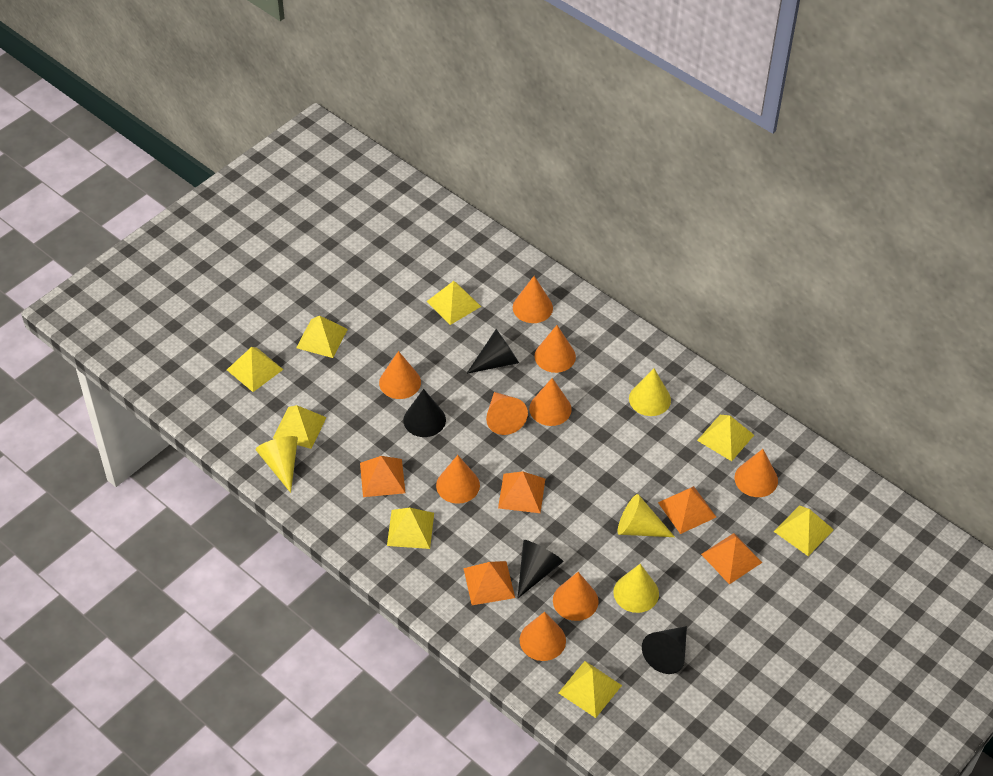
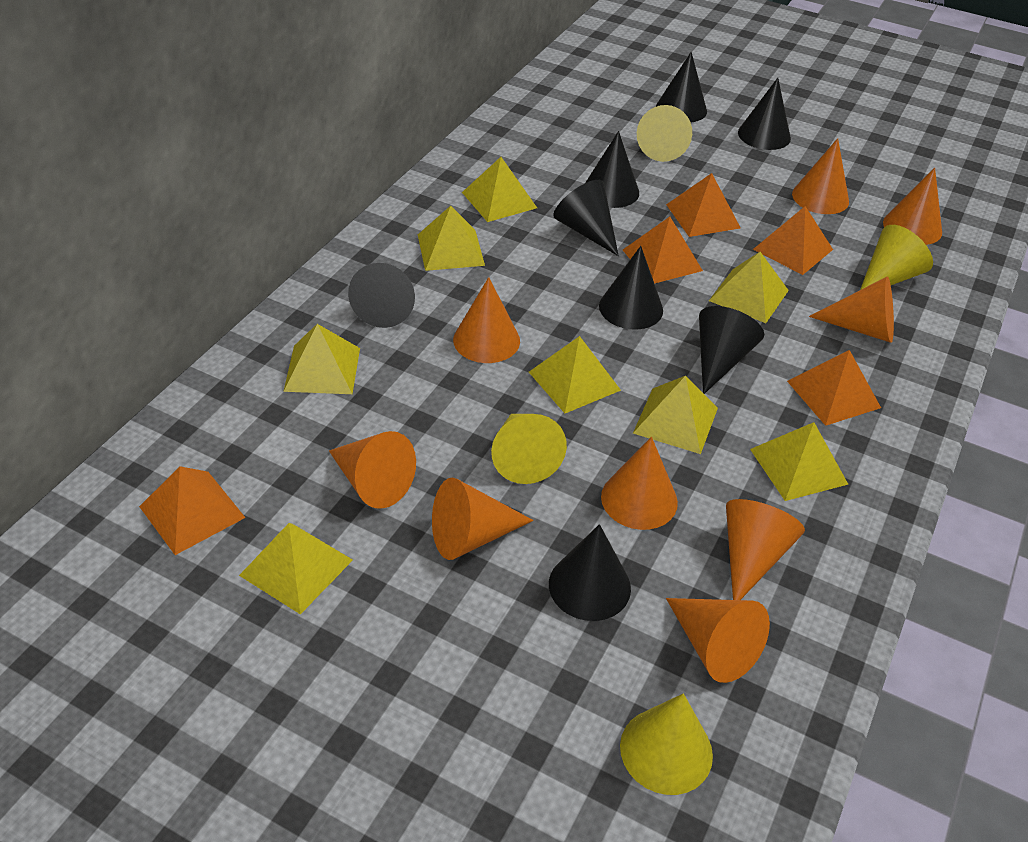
black cone: [403,389,446,437] [466,329,519,374] [517,540,563,599] [642,626,687,674] = 4 -> [348,263,415,328] [549,524,631,621] [553,180,619,256] [585,131,639,208] [599,246,663,329] [656,52,707,122] [699,306,764,394] [738,78,791,150] = 8

